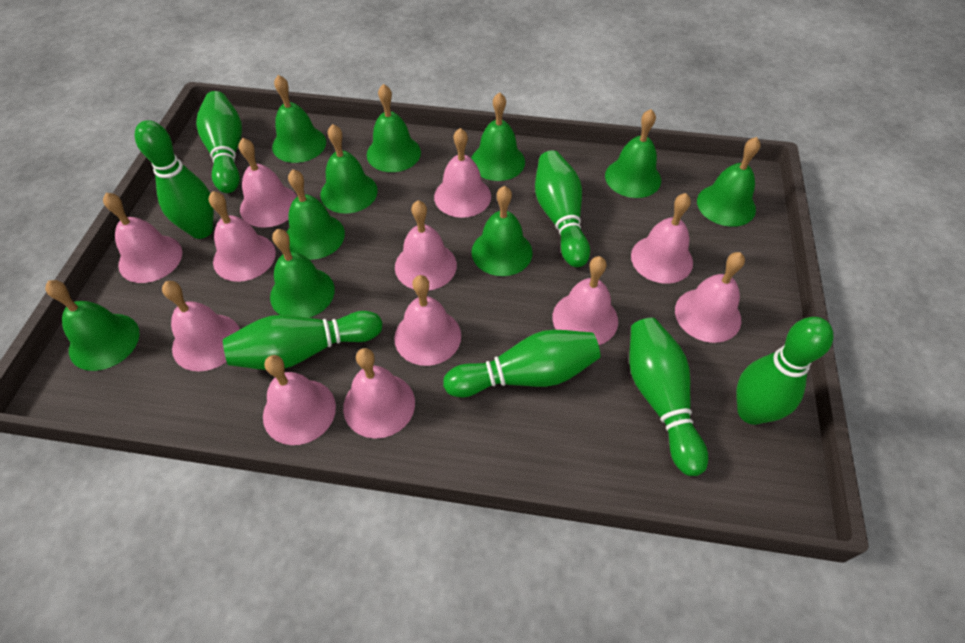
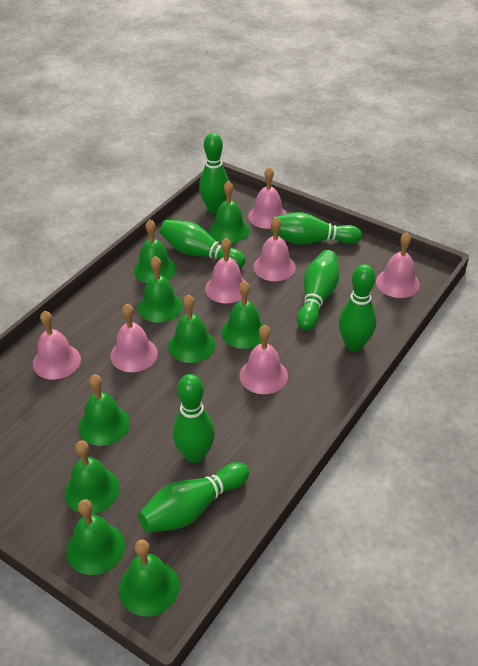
green bell: [45,280,140,371] [270,229,335,318] [272,75,326,163] [287,169,345,260] [320,124,378,214] [367,84,421,172] [471,92,525,181] [471,186,533,276] [605,109,661,198] [697,137,761,227] = 10 -> [65,440,120,514] [66,499,125,575] [79,374,130,446] [119,539,180,617] [134,219,176,283] [138,256,183,323] [168,295,215,363] [209,181,249,243] [222,281,265,349] = 9
pink bell: [103,193,182,283] [162,281,240,372] [209,191,276,282] [239,138,297,228] [263,355,336,445] [343,348,415,439] [394,275,461,366] [395,200,457,290] [434,128,491,218] [552,256,618,345] [631,193,693,284] [675,252,745,343] = 12 -> [33,311,81,380] [110,304,158,372] [205,238,246,303] [239,325,288,394] [248,167,287,229] [253,217,296,281] [376,233,420,298] = 7

